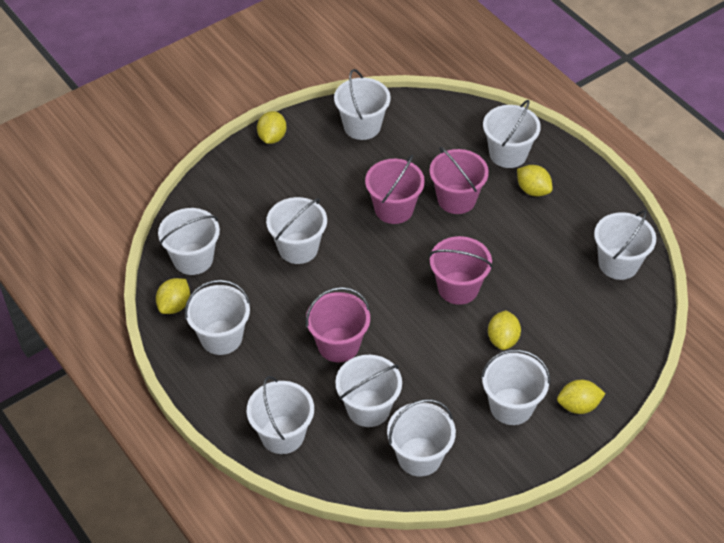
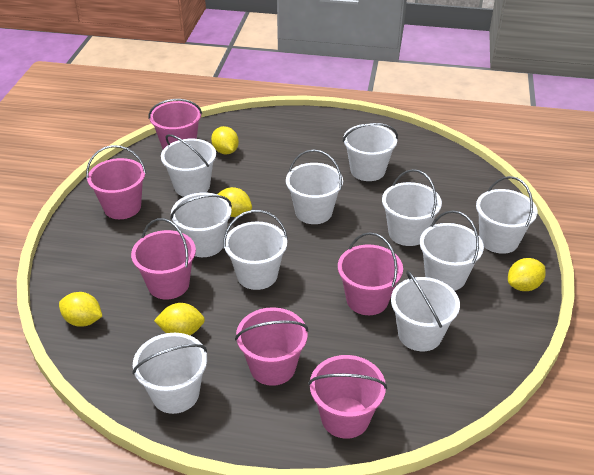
pink bucket: [306,287,370,362] [365,155,425,224] [429,147,489,214] [429,236,493,305] = 4 -> [86,145,146,219] [131,218,196,299] [149,99,202,149] [235,307,308,386] [308,355,387,439] [338,232,403,315] = 6

